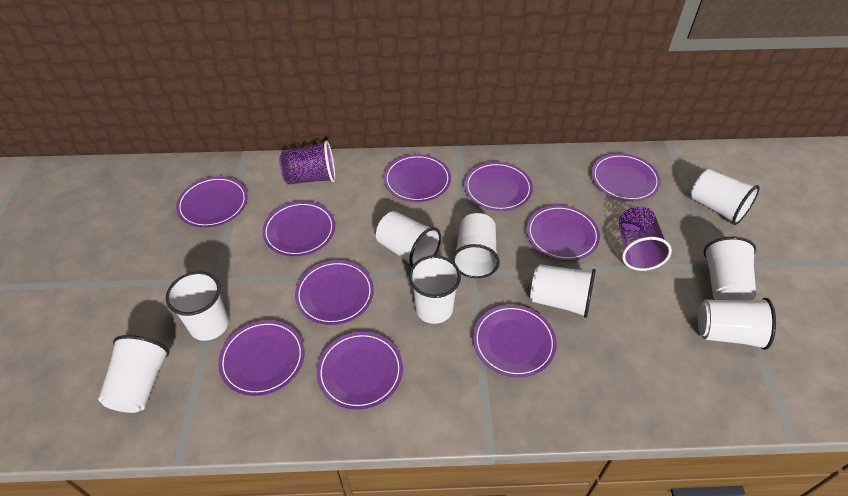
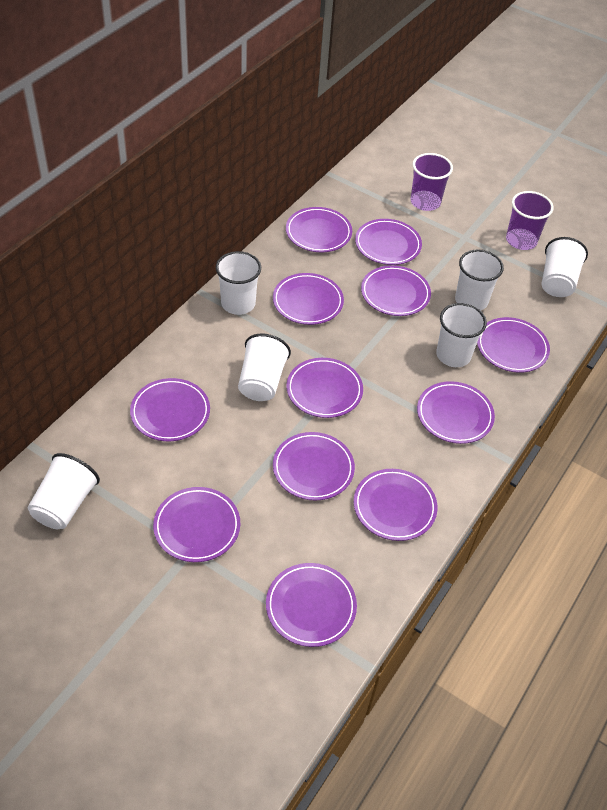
purple plate: [176,176,248,228] [218,320,304,396] [262,201,335,257] [295,260,374,325] [317,332,403,410] [384,154,451,202] [464,162,533,211] [473,305,557,378] [527,205,600,261] [592,153,660,201] = 10 -> [130,378,210,441] [153,487,240,562] [266,563,357,647] [273,273,344,325] [273,432,355,500] [286,207,352,252] [287,358,363,418] [354,469,437,541] [355,219,422,265] [361,265,431,316] [417,381,495,444] [477,317,550,373] = 12
white cup: [98,335,169,413] [166,271,229,341] [376,211,441,267] [409,255,461,324] [452,213,500,278] [530,264,596,318] [691,169,760,225] [698,298,776,350] [703,237,756,300] = 9 -> [28,453,100,529] [216,251,261,315] [238,333,291,401] [436,303,487,367] [455,249,504,310] [542,237,588,297] = 6

